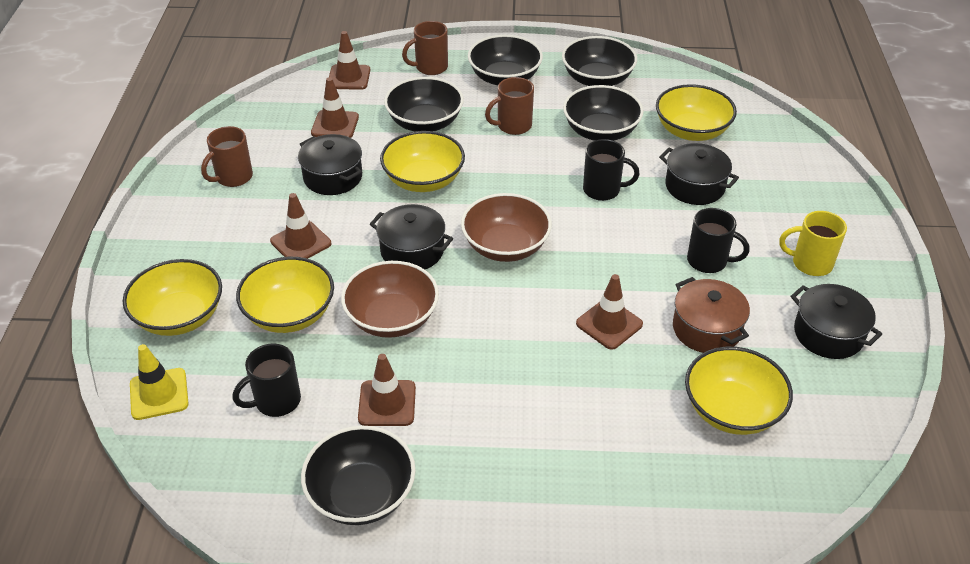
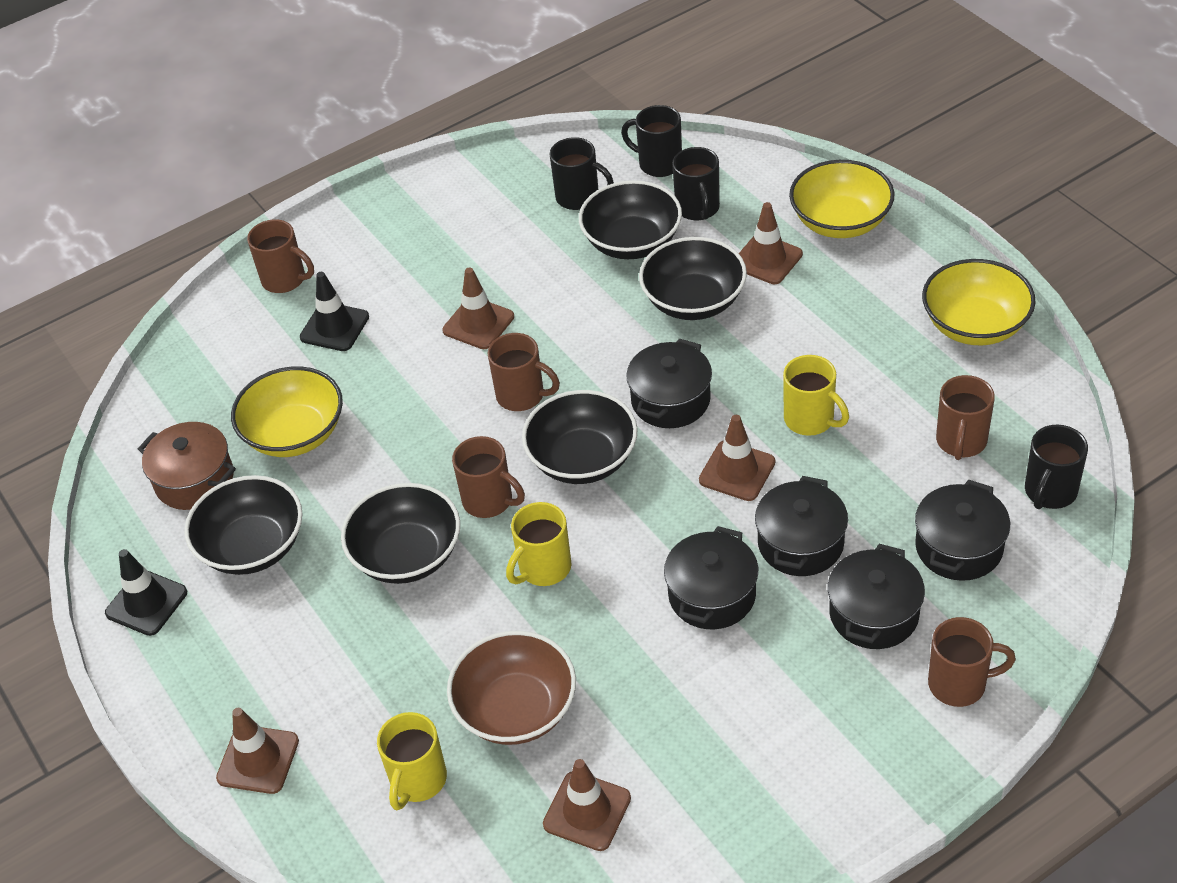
black mug: [233,344,301,417] [583,139,640,201] [687,208,749,273] = 3 -> [549,137,614,210] [621,105,682,177] [672,147,720,220] [1025,425,1088,509] = 4
black pot: [298,134,362,195] [370,204,453,269] [659,143,739,205] [791,284,882,359] = 4 -> [626,338,712,428] [664,526,758,629] [755,476,848,576] [828,544,925,649] [915,479,1010,581] = 5
black traffic cone: none = 0 -> [105,549,187,636] [300,272,369,351] = 2
brown bowl: [341,261,439,338] [461,193,552,262] = 2 -> [447,631,576,745] = 1
brown mug: [201,126,253,187] [402,21,448,75] [485,77,534,135] = 3 -> [247,219,314,293] [452,436,525,518] [488,333,560,411] [928,617,1016,707] [936,375,995,460] = 5
yellow bowl: [123,259,222,336] [236,257,334,333] [380,131,465,192] [656,84,737,141] [685,347,793,435] = 5 -> [231,366,343,457] [789,160,894,238] [922,259,1036,345] = 3
yellow mug: [779,211,847,276] = 1 -> [377,712,447,810] [506,502,572,586] [783,355,849,436] = 3
yellow traffic cone: [130,344,189,420] = 1 -> none = 0

